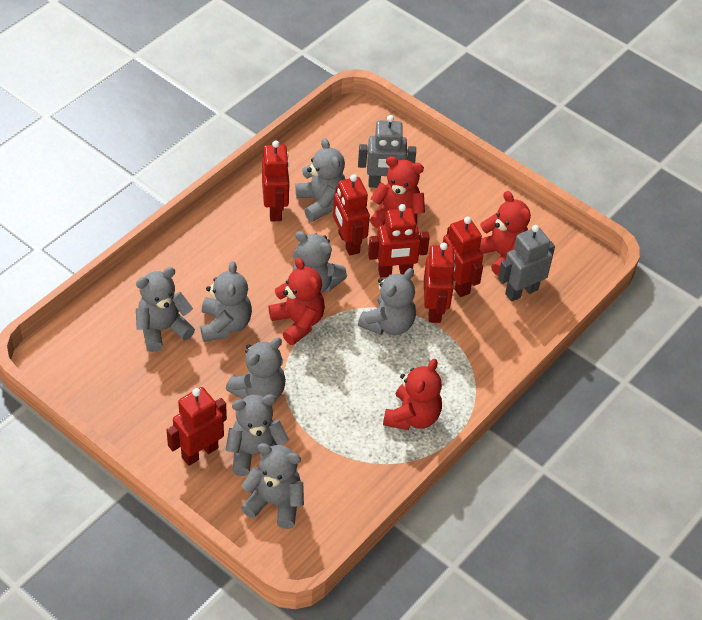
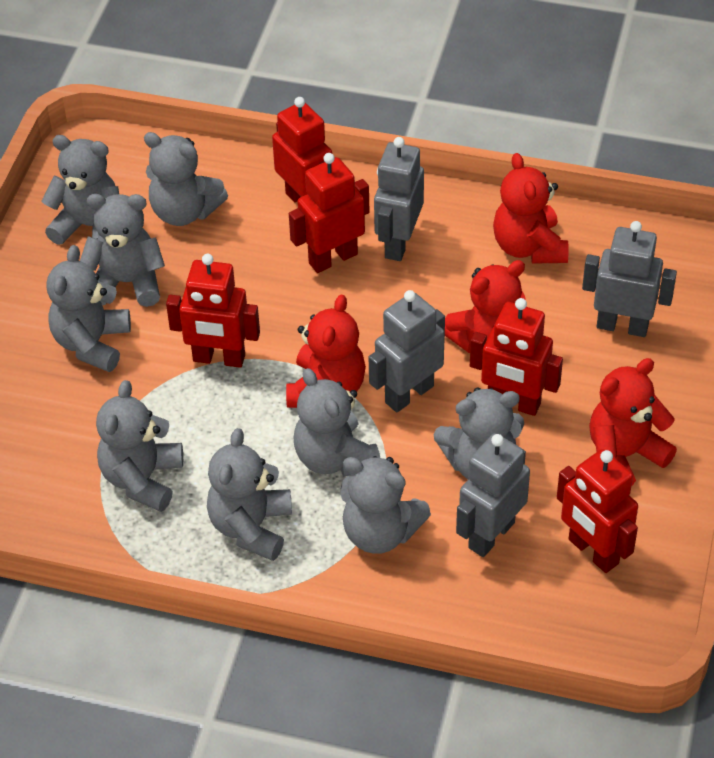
grey robot: [358,115,416,188] [498,225,555,302] = 2 -> [369,290,445,412] [374,137,424,261] [456,433,530,557] [582,221,677,337] = 4
grey teddy bear: [136,267,195,352] [200,261,252,342] [226,337,286,399] [226,395,289,476] [241,443,304,529] [293,231,347,293] [295,138,345,222] [358,268,416,335] = 8 -> [41,135,119,245] [46,245,131,372] [80,194,165,307] [96,380,183,512] [144,132,228,226] [207,428,292,561] [293,368,380,477] [340,456,431,554] [434,387,524,479] = 9
red robot: [167,387,227,466] [262,140,289,222] [333,174,370,255] [368,204,430,278] [424,242,456,323] [443,216,483,297] = 6 -> [166,254,260,368] [272,97,332,202] [289,153,370,273] [470,298,563,416] [557,449,638,573] = 5

